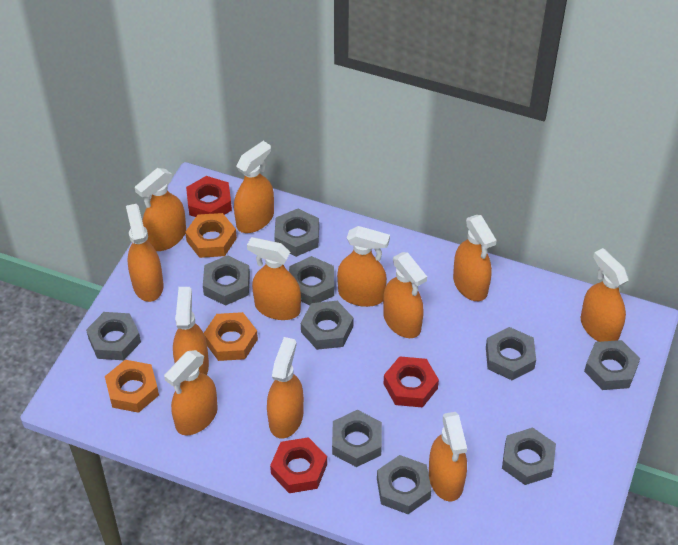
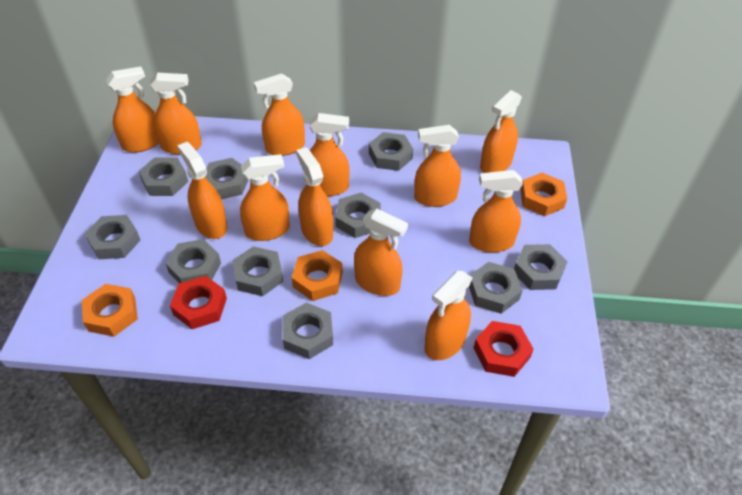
red nut: [186,176,232,217] [270,437,327,493] [383,356,439,408] = 3 -> [170,276,227,329] [474,321,534,377] = 2

